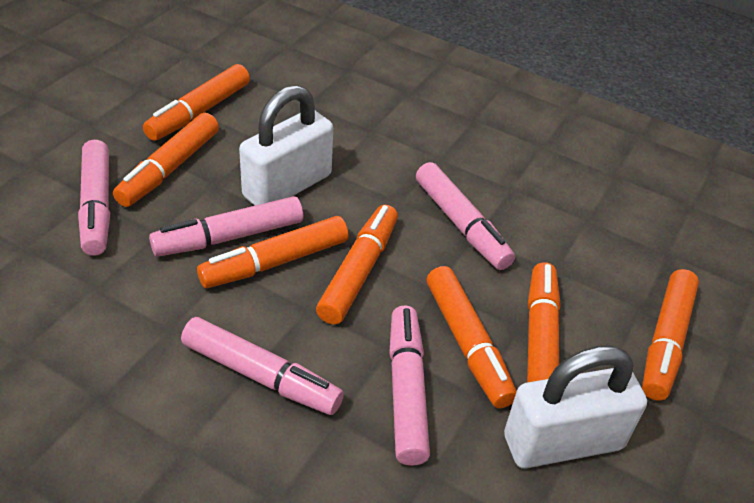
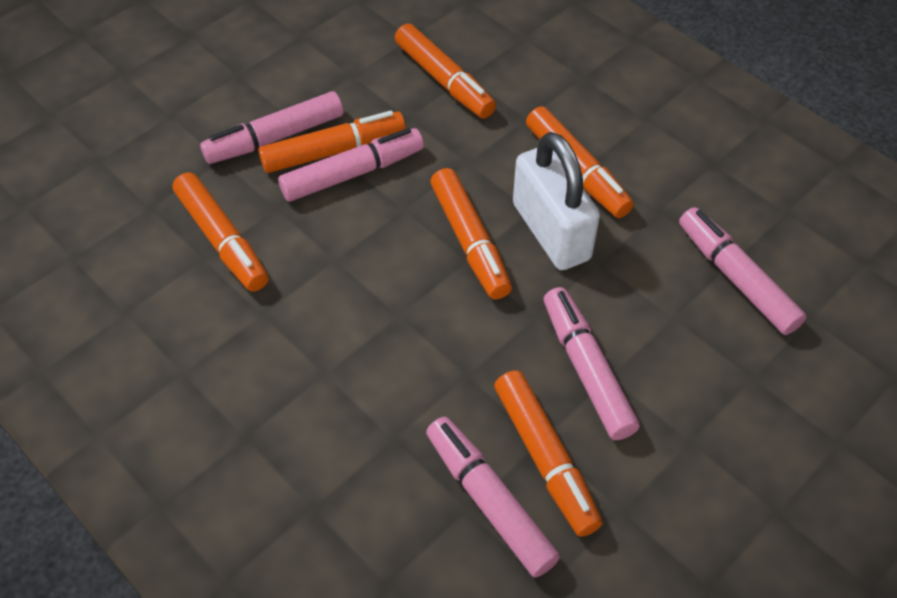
orange marker: [113,113,219,207] [143,64,250,141] [197,216,349,288] [316,205,398,325] [427,266,517,409] [527,262,560,383] [642,269,699,401] = 7 -> [172,172,269,292] [259,111,406,173] [395,23,496,118] [430,168,512,300] [494,370,602,537] [526,106,634,218] = 6
white padlock: [239,85,333,206] [504,346,647,468] = 2 -> [513,132,600,270] = 1

